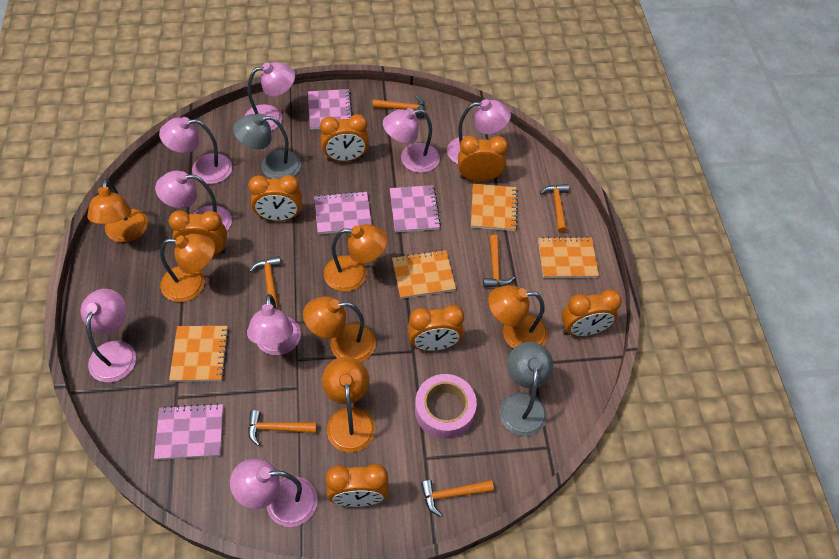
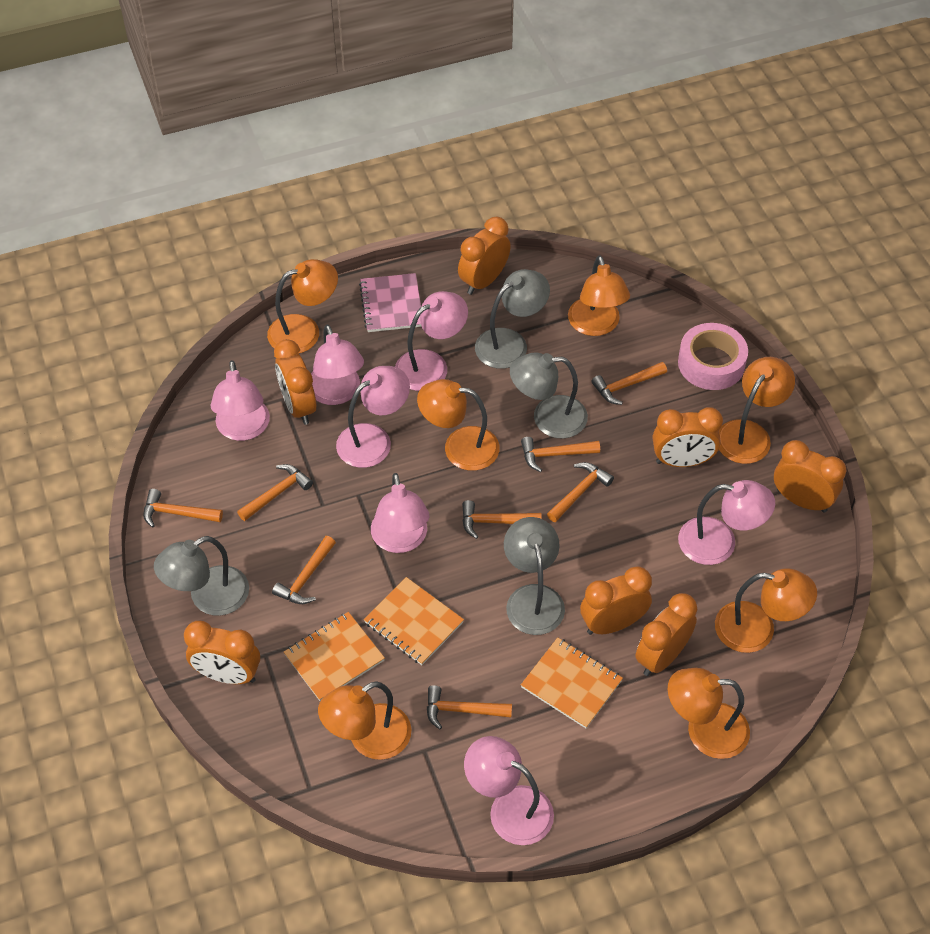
grey lamp: [233,113,301,179] [500,342,554,436] = 2 -> [154,536,249,616] [475,269,550,369] [504,517,565,635] [510,352,588,439] = 4
orange hammer: [248,410,317,446] [250,256,281,310] [372,95,425,119] [421,480,494,517] [483,235,515,288] [540,184,569,233] = 6 -> [143,489,223,528] [237,464,313,521] [272,536,336,604] [427,685,512,729] [462,500,542,539] [521,437,600,472] [547,462,614,522] [591,362,667,405] = 8
orange lamp: [87,179,148,242] [160,234,215,302] [303,296,376,362] [322,357,375,452] [324,224,388,292] [488,285,547,349] = 6 -> [267,259,338,354] [318,681,412,760] [417,379,500,471] [568,255,630,336] [668,668,750,759] [715,568,817,653] [719,357,795,464] = 7
orange notebook: [169,326,229,382] [392,250,456,299] [471,184,518,231] [538,236,599,278] = 4 -> [284,612,385,701] [364,577,464,665] [521,637,623,728] = 3
pink lamp: [81,289,136,382] [155,171,232,231] [159,117,232,184] [230,459,318,527] [245,62,295,131] [247,294,301,355] [383,108,440,173] [447,99,511,164] = 8 -> [210,360,270,441] [311,325,364,405] [336,366,410,468] [371,473,429,553] [395,291,468,391] [464,736,554,845] [678,480,775,565] = 7
pink notebook: [154,403,223,460] [308,89,352,130] [314,191,372,234] [390,185,441,233] = 4 -> [359,273,422,332] = 1

